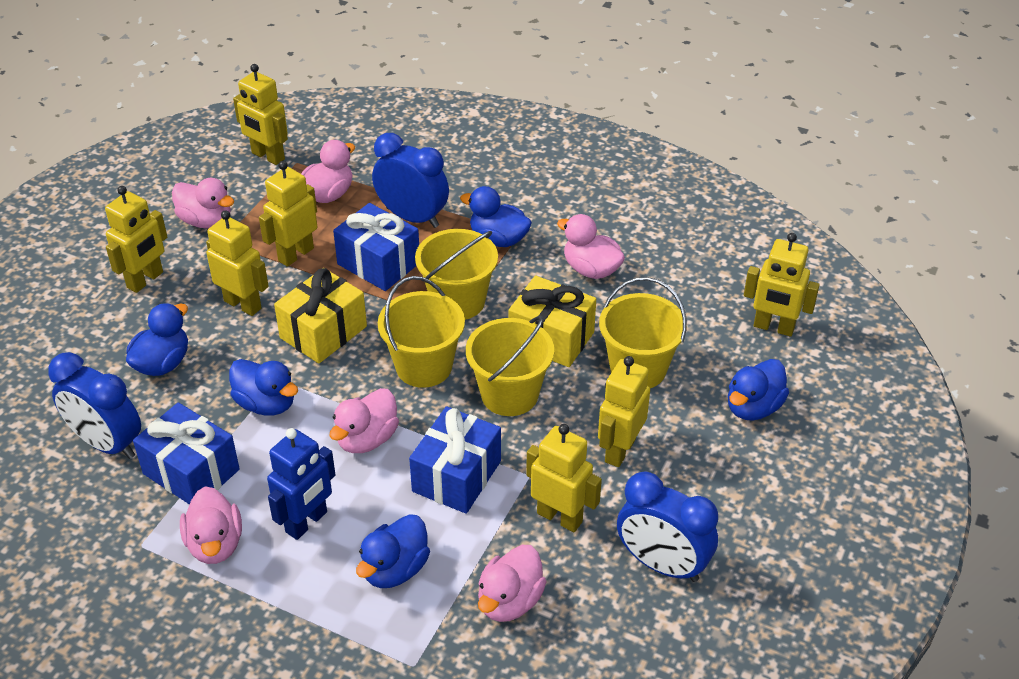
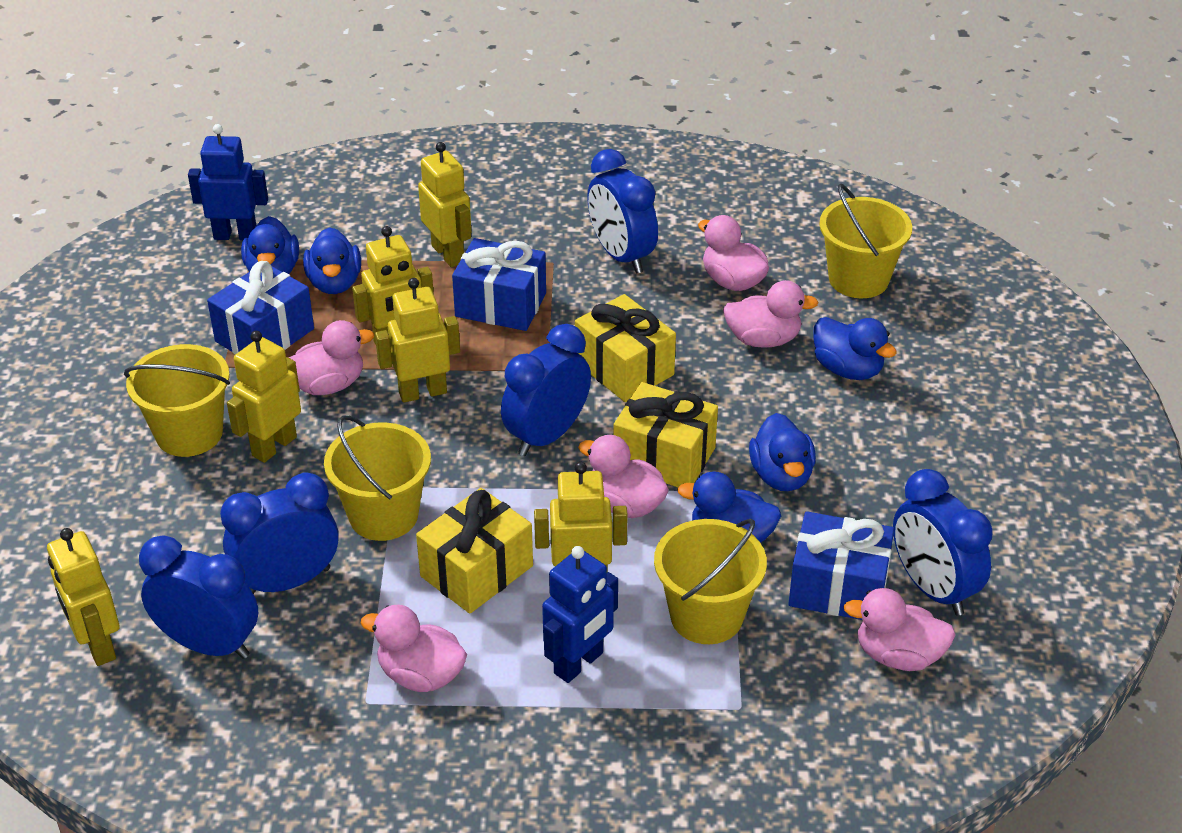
blue clock: [49,352,141,459] [372,133,449,228] [617,471,718,582] = 3 -> [139,536,258,659] [220,473,338,594] [501,324,591,456] [587,149,658,274] [893,469,993,616] = 5
blue robot: [267,428,335,540] = 1 -> [188,124,268,240] [542,546,618,683] = 2
yellow gift: [274,268,367,363] [509,276,596,367] = 2 -> [416,488,533,614] [575,294,676,402] [613,382,718,487] = 3
yellow robot: [105,186,167,293] [206,210,269,316] [233,64,288,165] [259,161,317,267] [526,424,602,532] [598,356,650,467] [744,233,820,337] = 7 -> [47,528,120,666] [227,331,301,463] [352,226,434,345] [375,278,460,403] [418,142,471,267] [534,462,628,569] = 6

